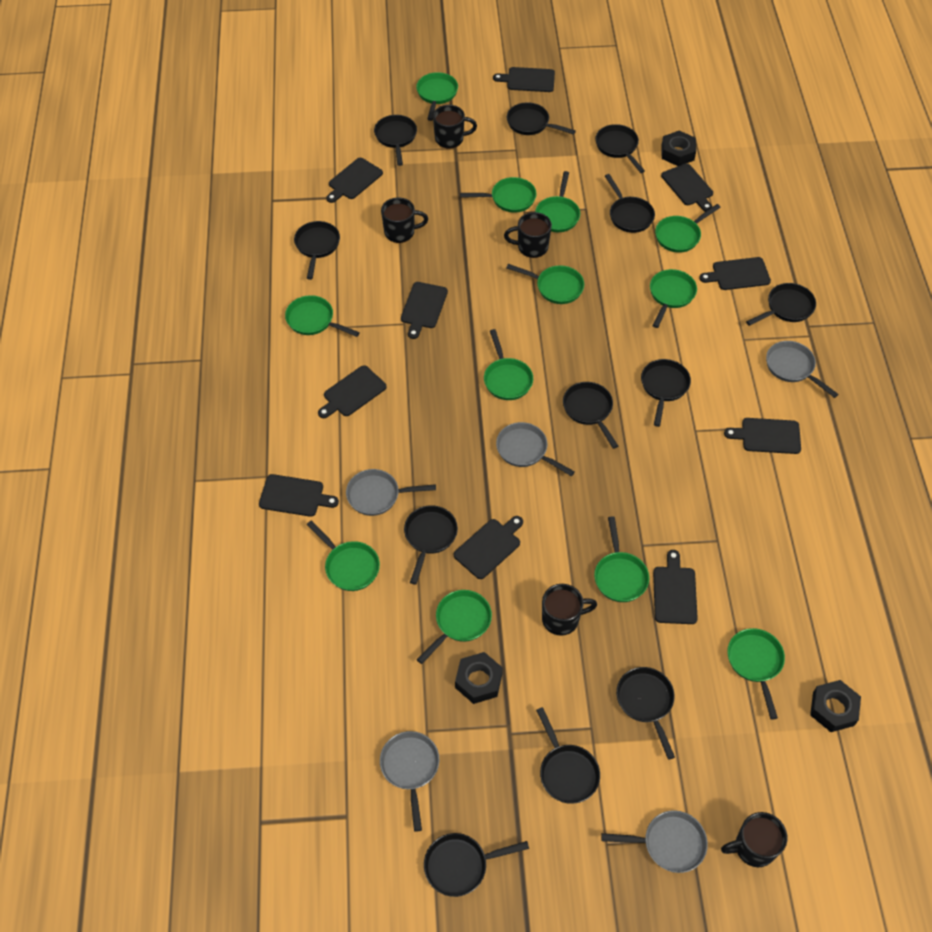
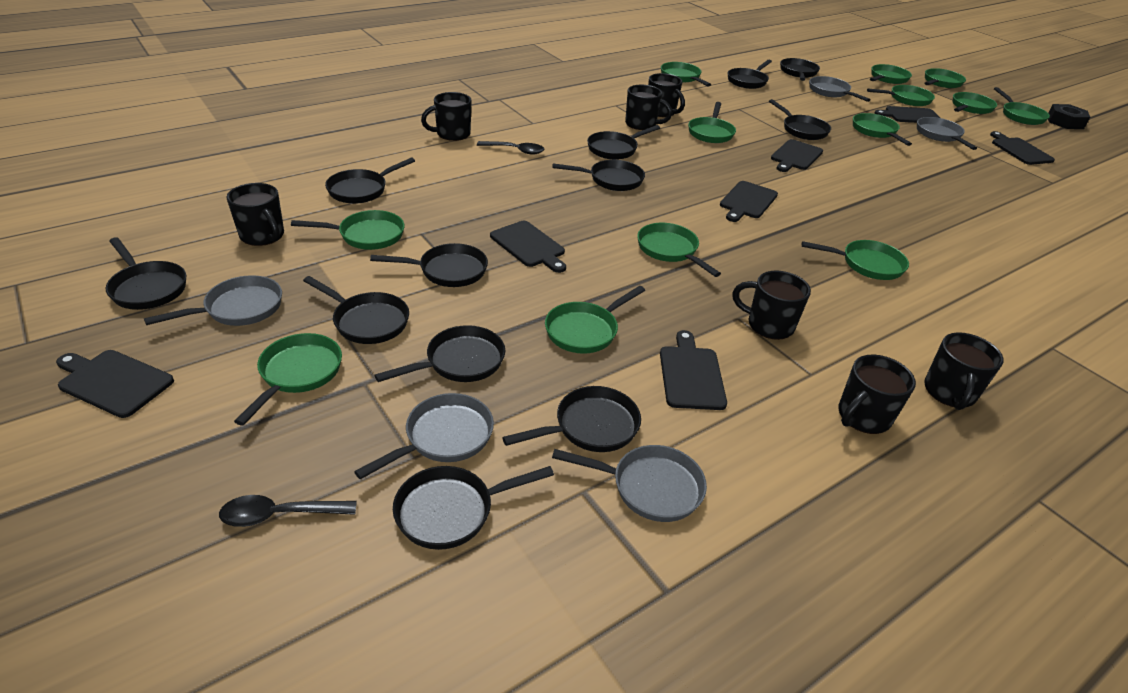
black cutting board: [259,474,339,517] [318,365,387,418] [326,158,383,203] [401,282,448,339] [454,516,523,579] [493,67,555,92] [653,550,698,624] [661,163,713,212] [699,257,771,290] [724,418,801,454] = 10 -> [56,350,174,418] [490,221,566,273] [660,330,727,410] [720,181,778,222] [771,139,823,172] [875,106,940,123] [990,131,1055,165] = 7
black mug: [381,197,428,243] [433,105,477,149] [504,212,552,258] [542,584,597,636] [721,812,787,867] = 5 -> [226,183,284,246] [421,92,471,141] [625,85,672,130] [648,73,685,117] [732,271,811,340] [838,354,916,434] [924,332,1004,410] = 7
black nut: [455,652,503,704] [661,131,696,166] [810,680,861,732] = 3 -> [1048,104,1090,129] = 1
black spoon: none = 0 -> [219,495,357,527] [477,141,544,154] = 2
green pan: [285,295,360,337] [307,520,380,591] [416,72,458,121] [417,590,492,664] [460,177,536,213] [484,329,533,400] [506,264,584,304] [535,171,580,232] [594,516,649,602] [650,269,697,328] [655,204,721,253] [727,628,785,720] = 12 -> [234,333,342,426] [291,210,405,250] [545,286,645,354] [637,223,721,277] [661,62,711,87] [688,102,736,143] [802,240,909,280] [853,113,912,146] [867,85,935,106] [870,64,912,84] [924,68,966,88] [952,92,997,114] [994,87,1050,125] = 13

